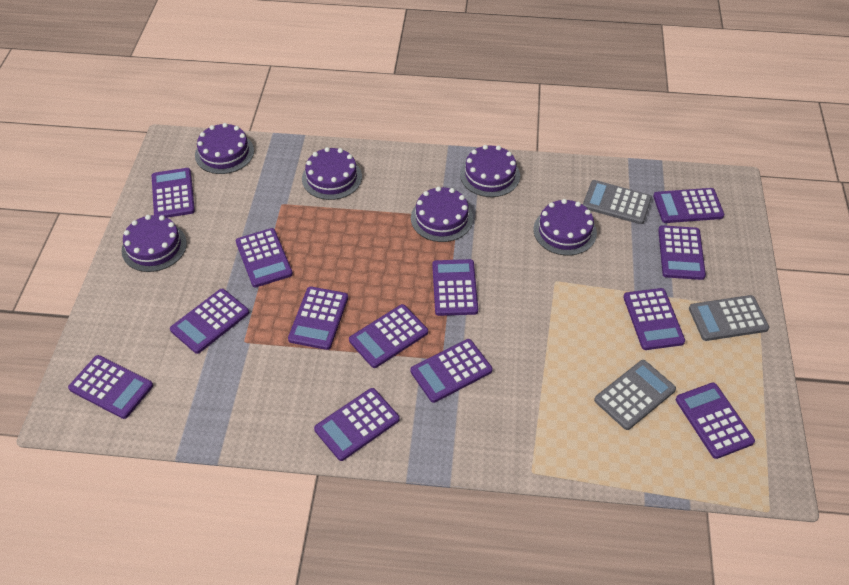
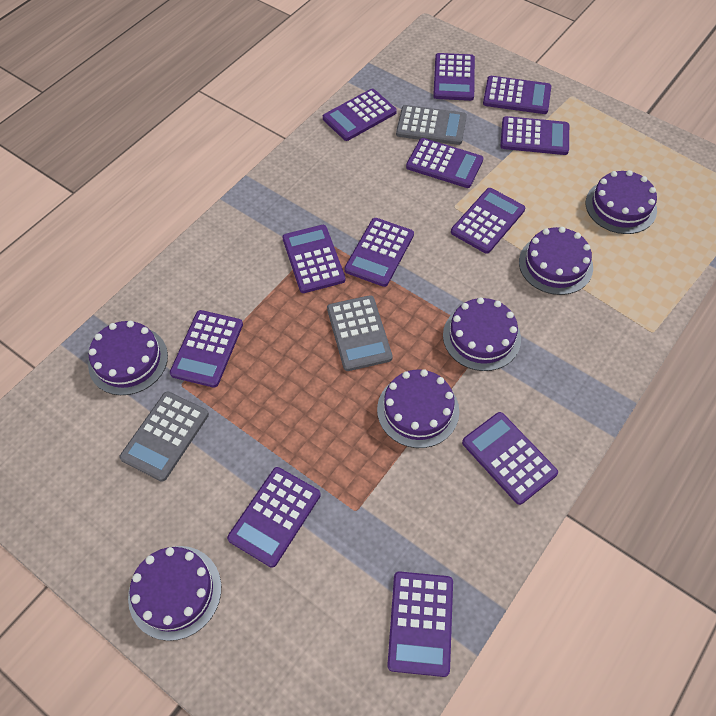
purple calculator: [68,355,153,419] [152,168,195,218] [170,289,249,354] [236,228,293,288] [288,286,348,350] [314,388,400,461] [349,304,428,368] [410,339,493,403] [432,259,478,316] [623,288,685,350] [653,188,724,223] [658,225,706,280] [676,383,755,459] = 13 -> [170,310,243,388] [227,467,321,568] [282,225,346,293] [323,89,397,141] [344,218,414,287] [387,571,453,677] [406,138,483,188] [433,53,475,101] [451,188,525,254] [462,412,558,505] [483,76,551,114] [500,116,569,155] = 12

